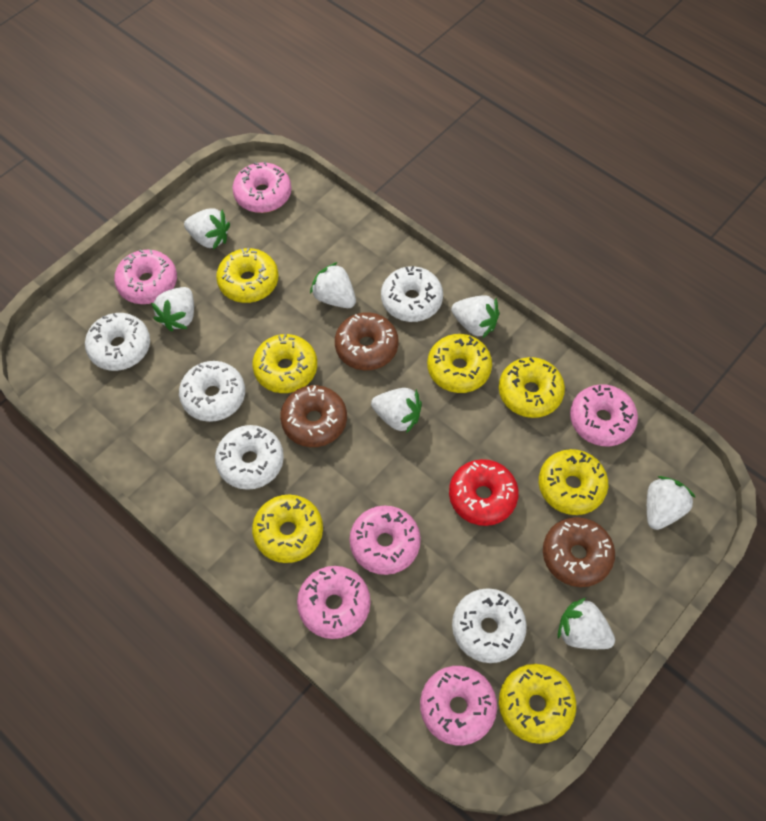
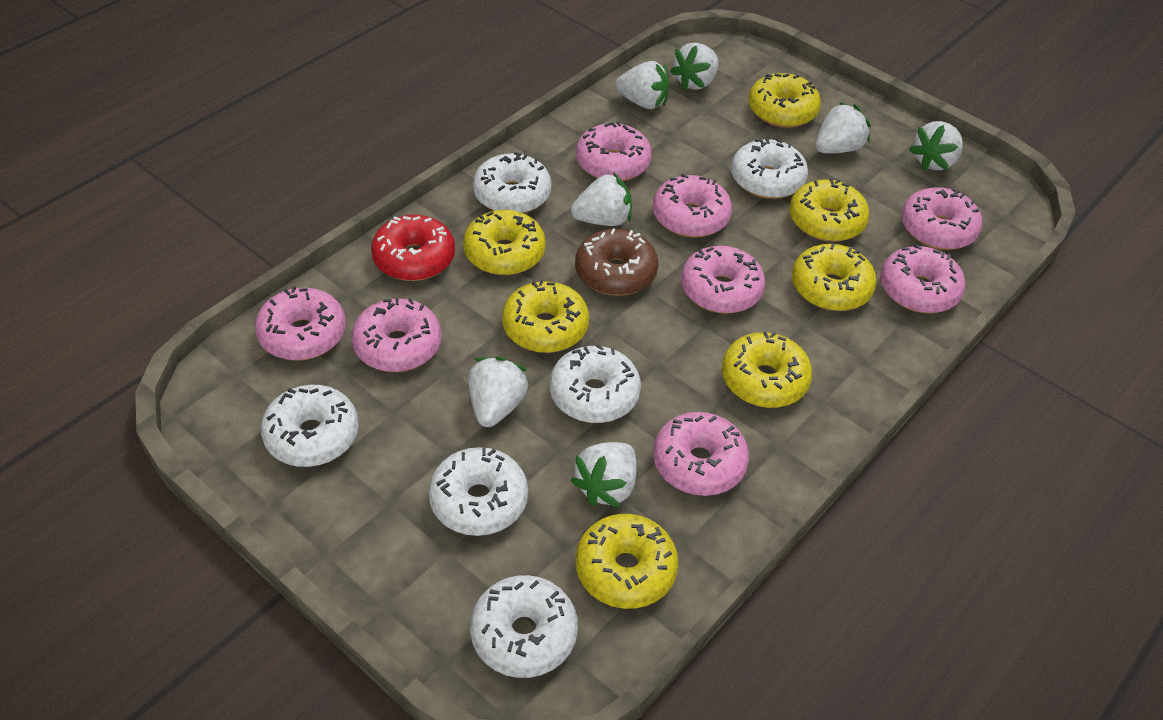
brown donut: [280,385,347,447] [335,312,398,370] [543,517,615,587] = 3 -> [575,228,658,295] = 1
pink donut: [114,249,177,304] [233,162,291,213] [297,566,370,639] [349,506,421,575] [420,666,497,745] [570,384,638,446] = 6 -> [255,286,346,361] [351,298,442,372] [576,121,652,181] [653,174,732,237] [653,412,749,496] [681,246,765,314] [880,244,965,313] [901,187,982,250] = 8
white donut: [85,313,150,371] [179,361,245,422] [215,425,284,490] [381,266,443,322] [452,588,527,663] = 5 -> [261,385,359,467] [429,447,528,536] [470,575,578,678] [473,152,552,213] [550,344,641,423] [731,138,808,199] = 6

